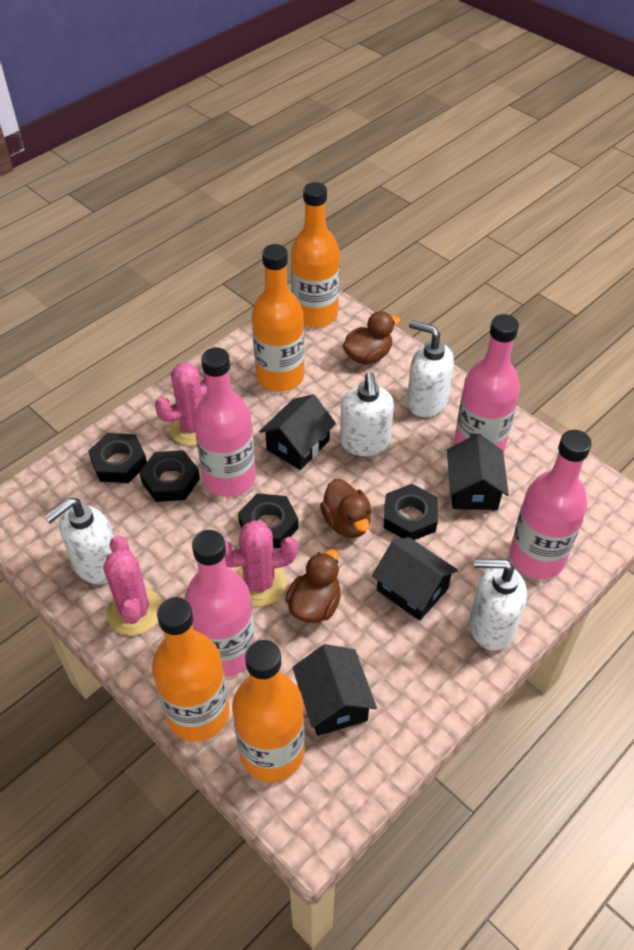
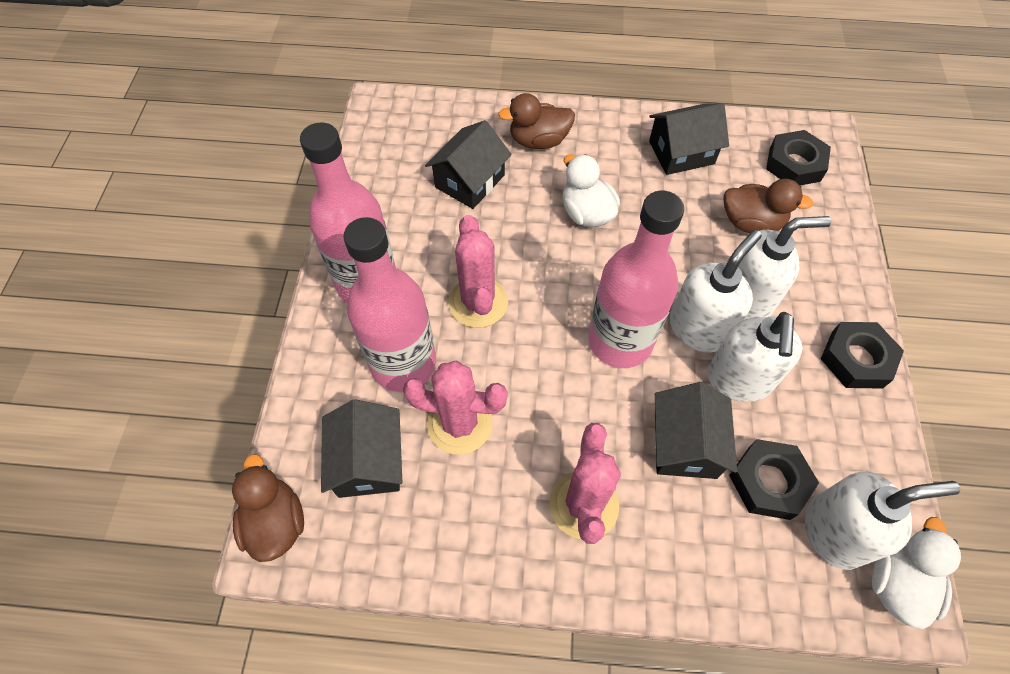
black nut: [88,433,147,483] [139,450,200,502] [238,493,299,549] [384,484,438,540] = 4 -> [729,439,819,520] [766,130,831,185] [821,322,904,389] = 3
orange bottle: [152,597,229,742] [232,640,305,782] [252,244,305,392] [291,182,340,328] = 4 -> none = 0
pink bottle: [184,530,255,677] [194,347,256,497] [454,314,520,453] [510,430,592,579] = 4 -> [300,123,396,303] [343,217,436,392] [588,191,684,368] = 3
white duck: none = 0 -> [563,154,620,228] [872,517,961,629] = 2

